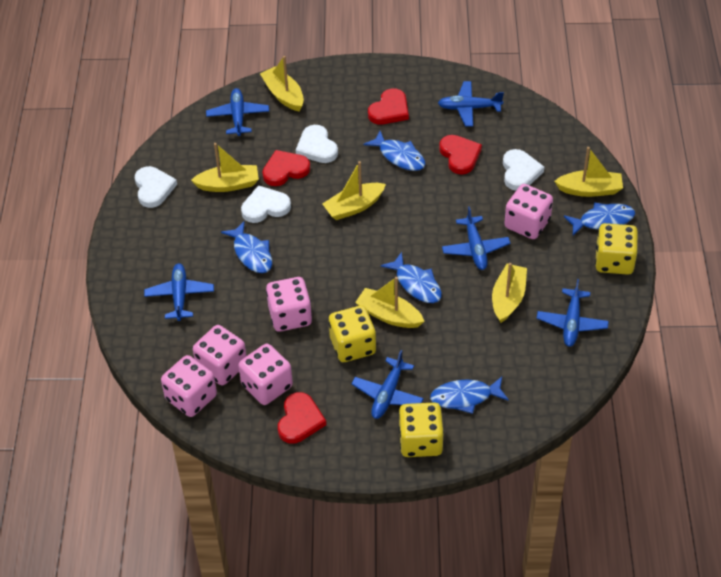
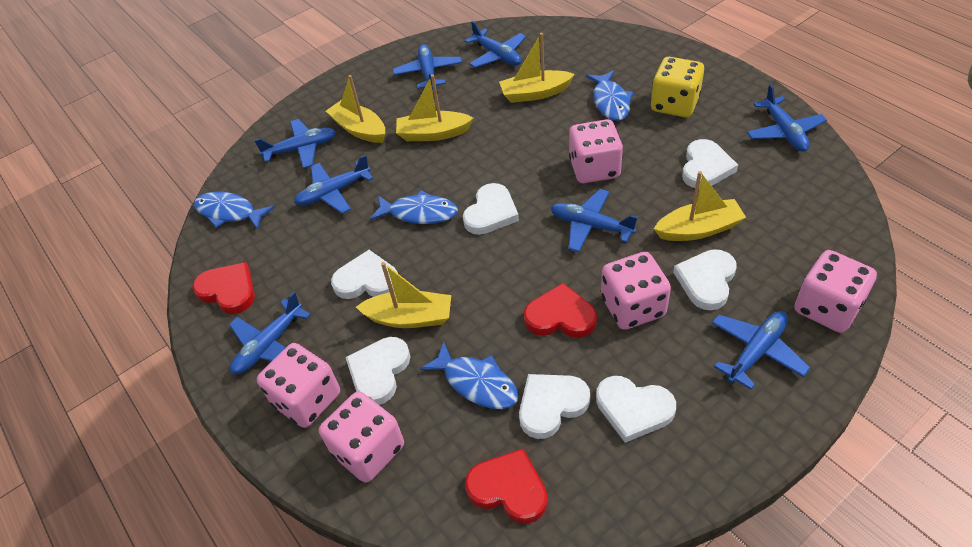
blue fish: [221,221,272,273] [364,131,425,171] [381,252,442,303] [430,377,509,414] [564,202,635,236] = 5 -> [194,192,275,230] [370,190,458,224] [420,341,519,409] [586,70,633,121] = 4
blue plane: [144,263,214,321] [206,88,269,136] [352,350,424,419] [438,81,504,127] [442,206,510,270] [536,279,609,347] = 6 -> [229,292,311,374] [254,119,336,168] [294,155,373,214] [392,44,462,90] [465,21,526,68] [551,189,638,252] [712,311,810,390] [747,84,827,152] = 8
red heart: [262,150,310,186] [278,392,326,444] [368,88,409,125] [439,135,482,175] = 4 -> [193,262,255,314] [465,449,548,524] [524,283,597,338] = 3
white heart: [135,166,177,208] [241,185,291,223] [296,125,338,163] [503,149,544,190] = 4 -> [331,250,398,299] [345,337,411,405] [463,183,519,235] [519,374,590,439] [596,376,676,443] [673,249,737,310] [682,139,738,188] = 7
yellow boat: [191,143,259,192] [260,56,304,111] [322,161,386,220] [355,277,424,328] [492,263,527,323] [554,147,623,197] = 6 -> [326,75,385,143] [356,262,451,328] [396,74,474,141] [499,33,575,103] [654,171,746,241] = 5
yellow dice: [329,306,376,362] [399,402,444,457] [595,223,638,275] = 3 -> [651,57,704,117] = 1

